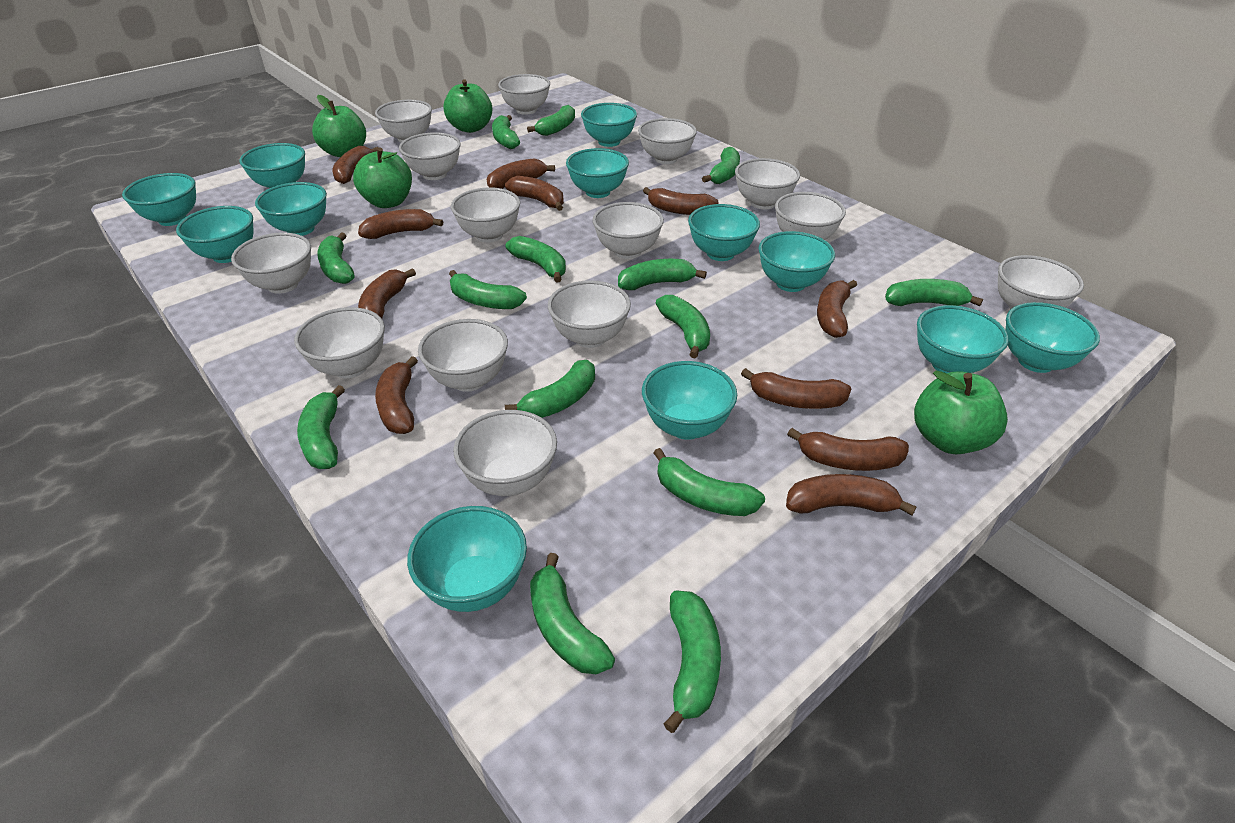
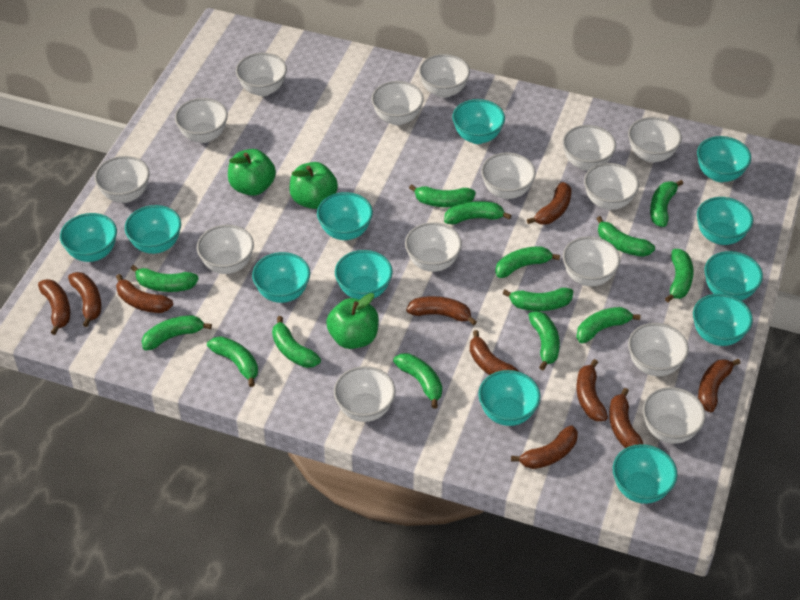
brown banana: [332,146,379,184] [358,209,444,239] [358,268,416,319] [375,356,418,434] [487,158,555,189] [505,176,564,211] [643,187,719,215] [741,368,851,409] [786,474,916,515] [787,428,909,471] [817,280,857,338] = 11 -> [38,279,70,335] [68,272,101,327] [116,274,173,313] [406,296,477,325] [470,330,519,375] [511,425,578,469] [527,182,572,225] [576,359,608,421] [609,388,643,448] [698,359,740,412] = 10
green apple: [312,95,366,157] [353,147,412,208] [443,79,492,133] [914,370,1008,454] = 4 -> [228,149,276,196] [289,162,338,209] [326,293,379,349] = 3
white bowl: [231,233,311,294] [294,307,385,378] [375,100,432,142] [399,132,461,180] [418,319,508,392] [451,187,520,243] [453,410,557,496] [498,74,550,115] [548,280,631,348] [592,202,664,259] [638,118,697,164] [735,158,800,209] [775,192,846,240] [998,255,1084,310] = 14 -> [94,156,150,203] [175,98,228,143] [197,225,254,274] [236,53,287,96] [334,366,396,422] [371,81,424,125] [405,222,462,272] [419,54,470,98] [481,153,536,199] [562,125,616,171] [563,236,620,286] [584,163,639,210] [628,117,682,163] [628,323,689,376] [643,387,706,444] = 15

